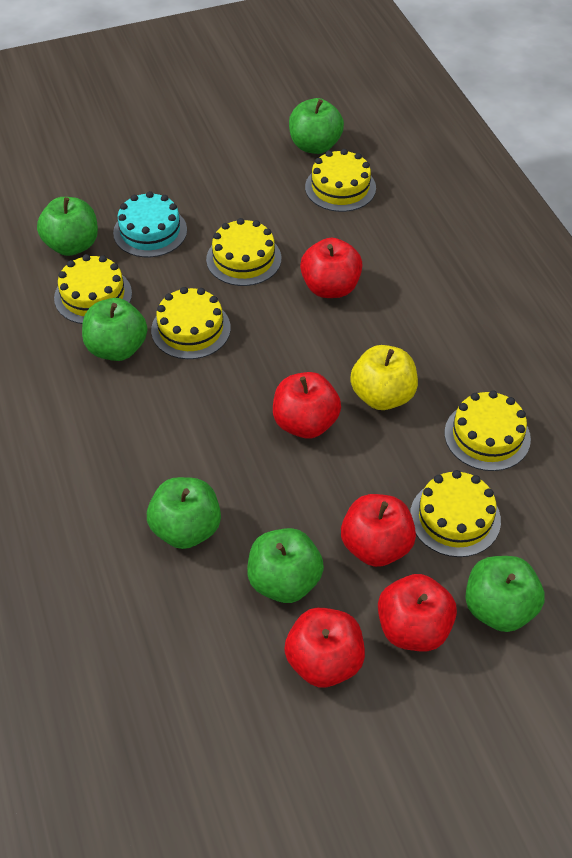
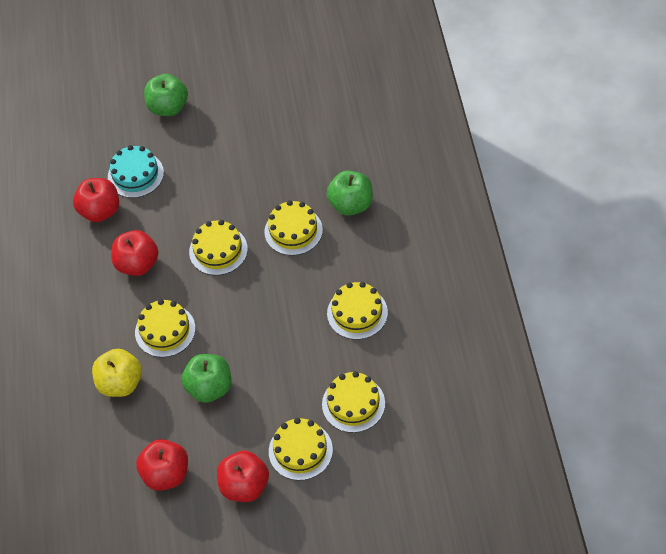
green apple: [37,197,98,256] [82,298,147,361] [147,477,221,549] [247,528,324,603] [289,98,344,154] [465,556,545,632] = 6 -> [144,74,188,116] [181,354,231,403] [327,171,373,216] = 3
red apple: [273,372,341,438] [284,608,365,687] [300,238,363,298] [341,494,416,567] [378,574,457,651] = 5 -> [73,178,119,222] [111,230,158,276] [136,439,188,491] [217,451,269,502] = 4

